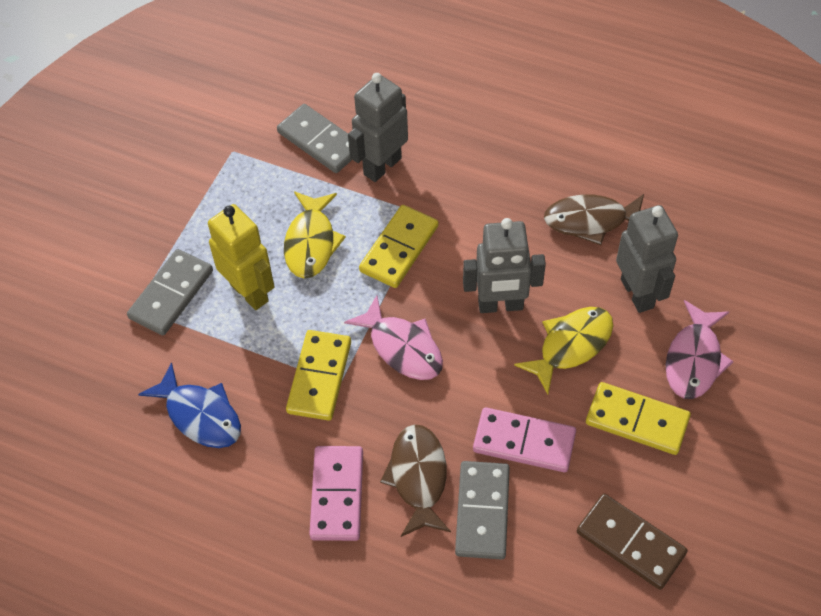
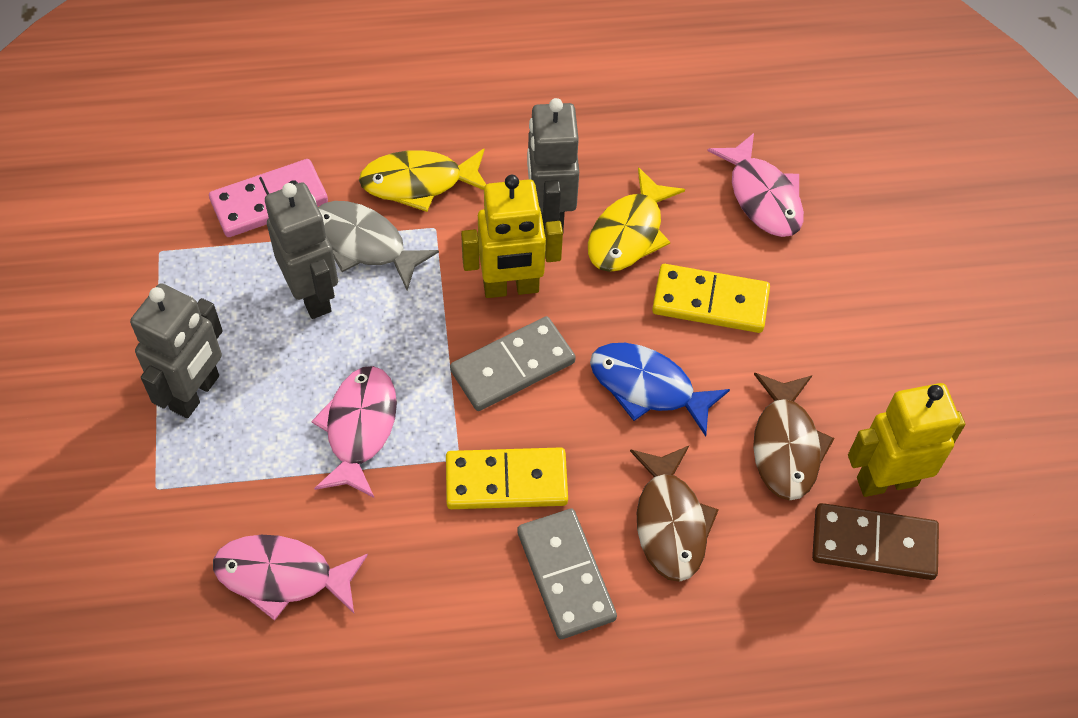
grey domino: [127,249,213,335] [277,104,352,173] [455,461,510,559] = 3 -> [450,316,576,411] [517,509,617,639] = 2
grey fish: none = 0 -> [318,201,439,291] = 1
pink domino: [309,446,363,541] [473,407,576,472] = 2 -> [209,159,328,237] = 1
pink fish: [344,295,443,380] [666,300,734,399] = 2 -> [213,535,368,621] [311,366,397,498] [707,133,804,237] = 3
yellow domino: [286,330,351,421] [359,205,438,288] [586,382,691,455] = 3 -> [446,447,568,509] [652,264,770,333] = 2
yellow robot: [208,204,275,310] = 1 -> [461,175,563,298] [848,383,965,497] = 2

